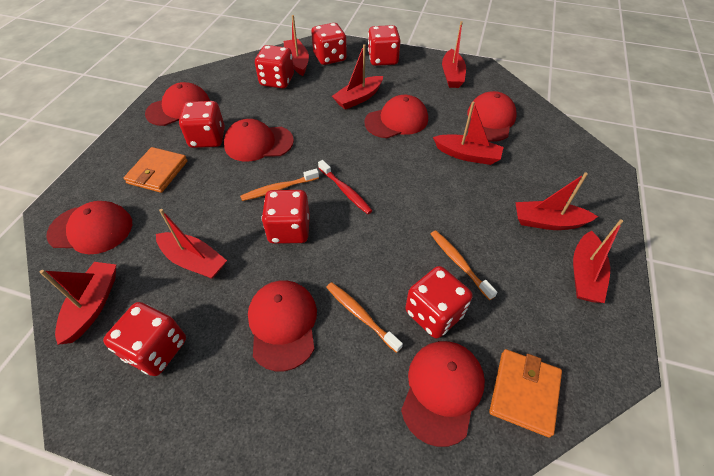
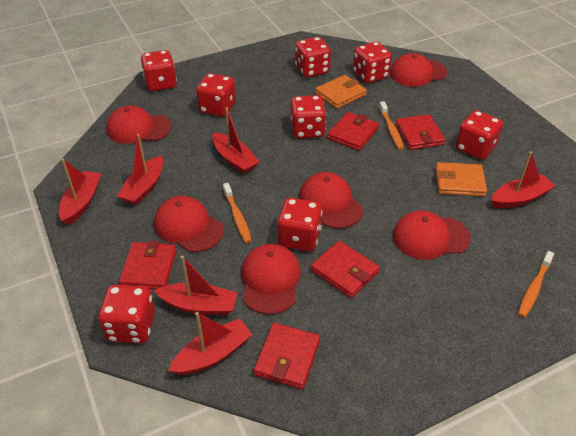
red boat: [40,262,116,345] [156,209,227,279] [284,15,309,76] [332,44,383,110] [433,102,504,165] [442,21,466,88] [515,173,598,230] [573,219,623,303] = 8 -> [59,159,101,225] [117,134,163,205] [154,256,238,315] [168,312,253,375] [212,107,259,174] [491,151,555,208] = 6
red cap: [46,201,132,254] [145,82,210,126] [224,119,294,162] [248,280,317,371] [365,95,428,138] [401,341,485,447] [467,91,517,142] = 7 -> [106,106,172,144] [154,196,224,252] [241,244,301,315] [299,172,363,229] [390,53,447,87] [393,210,471,260] = 6
red dice: [103,302,186,376] [179,101,225,148] [255,45,294,89] [262,190,310,244] [311,23,347,65] [368,25,401,66] [405,266,472,339] = 7 -> [98,285,155,343] [141,50,177,91] [196,73,236,117] [277,198,323,252] [290,95,326,139] [295,37,331,78] [353,42,392,83] [456,110,503,160] = 8
red toothbrush: [318,160,373,214] = 1 -> none = 0
red wallet: none = 0 -> [119,240,177,290] [254,323,320,389] [311,241,380,298] [327,112,379,151] [395,114,445,150] = 5

